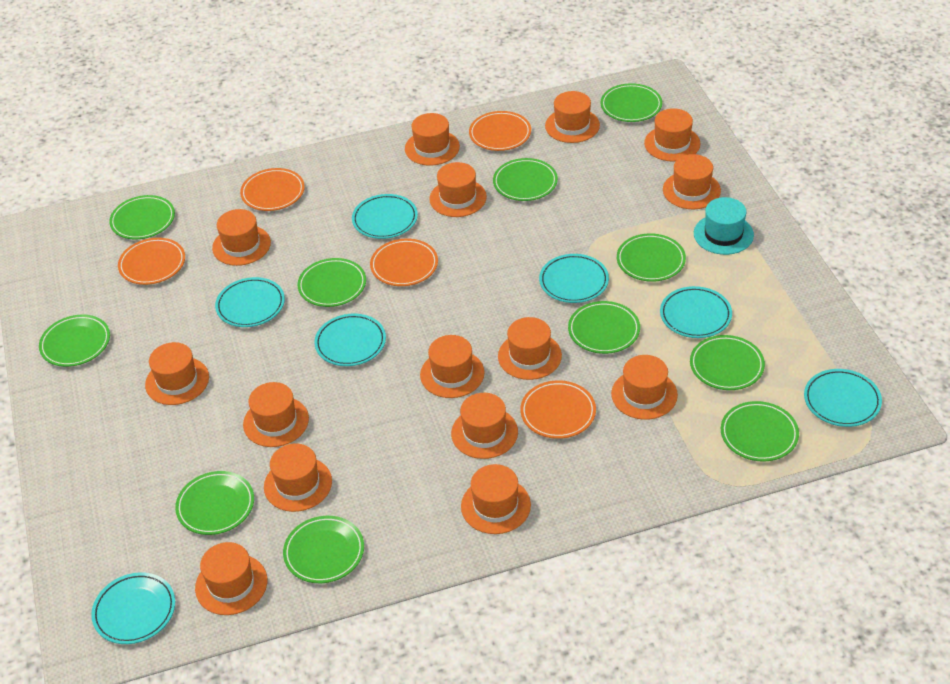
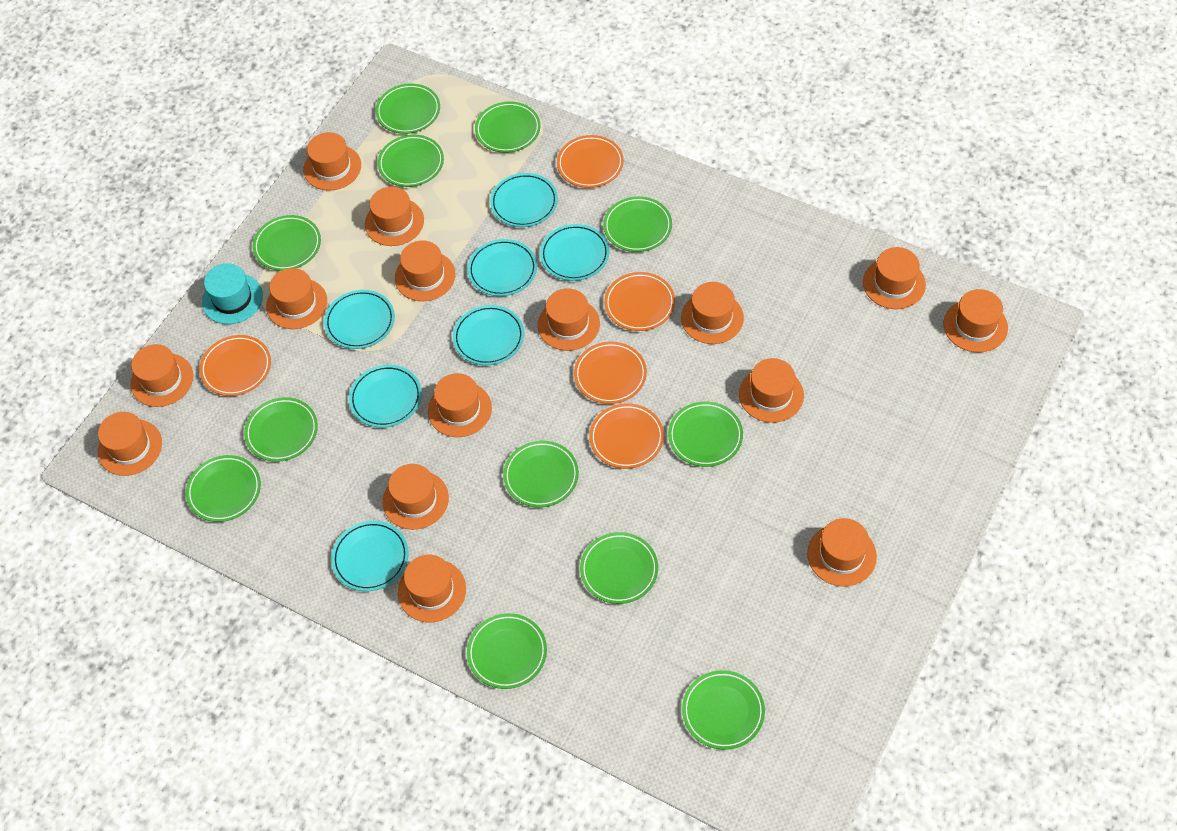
green plate: [39,315,110,367] [109,195,175,239] [175,471,254,535] [283,516,364,583] [297,258,366,307] [493,158,558,201] [568,301,640,354] [600,83,662,122] [617,233,686,282] [690,335,765,390] [721,401,799,462] = 11 -> [186,455,261,522] [244,397,318,462] [253,215,321,271] [376,83,440,134] [378,135,444,187] [467,613,547,689] [475,102,540,153] [503,441,579,508] [580,532,658,604] [603,196,672,252] [668,401,743,467] [682,670,765,750] = 12

